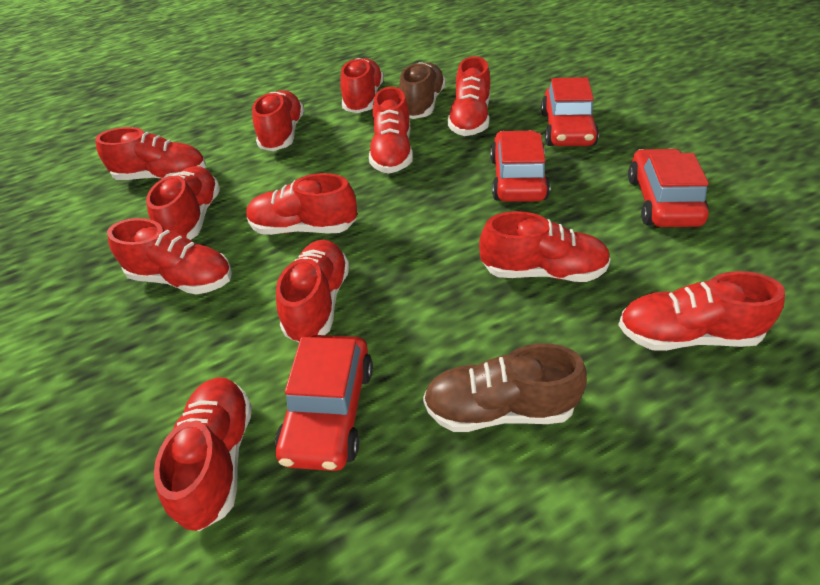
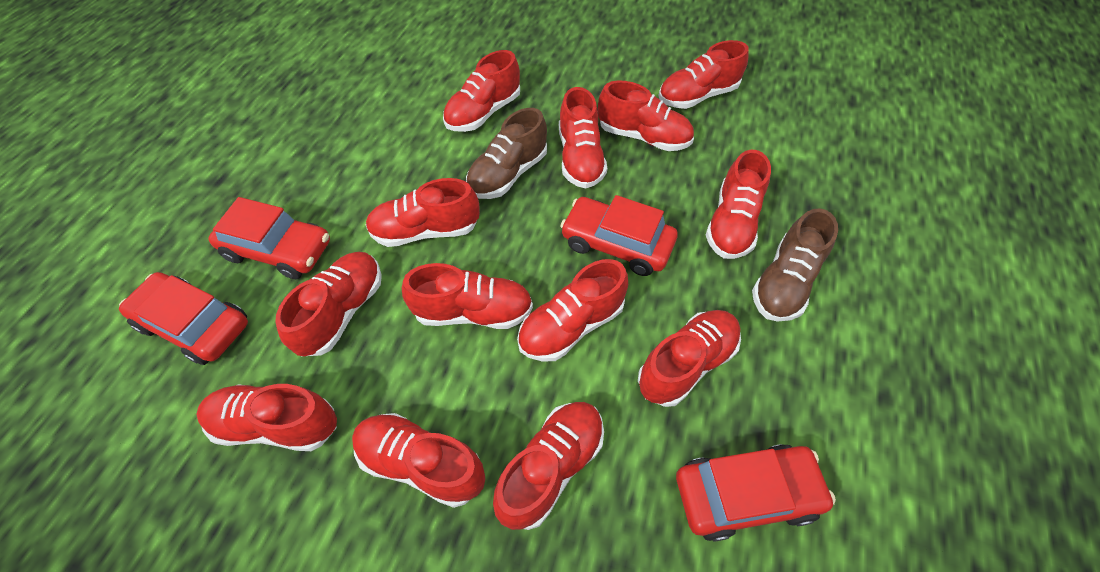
red shoe: [95,127,206,180] [107,218,232,295] [146,166,220,240] [154,377,252,531] [247,173,357,235] [252,90,304,151] [276,240,350,342] [340,58,384,113] [369,87,413,174] [448,56,490,136] [479,211,611,282] [618,271,785,351] = 12 -> [196,384,337,451] [275,252,382,356] [352,413,485,508] [366,178,480,247] [402,263,533,329] [443,50,520,132] [493,402,604,530] [517,259,628,362] [559,87,607,188] [598,81,694,151] [638,310,741,407] [658,40,748,109] [706,150,771,259] = 13

